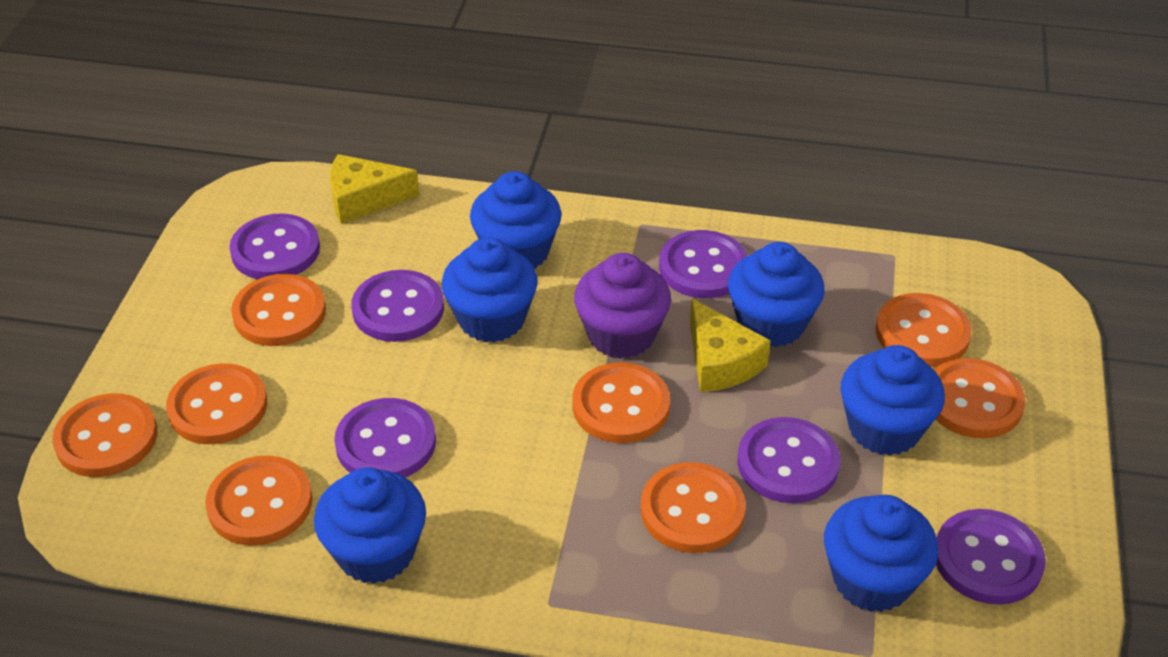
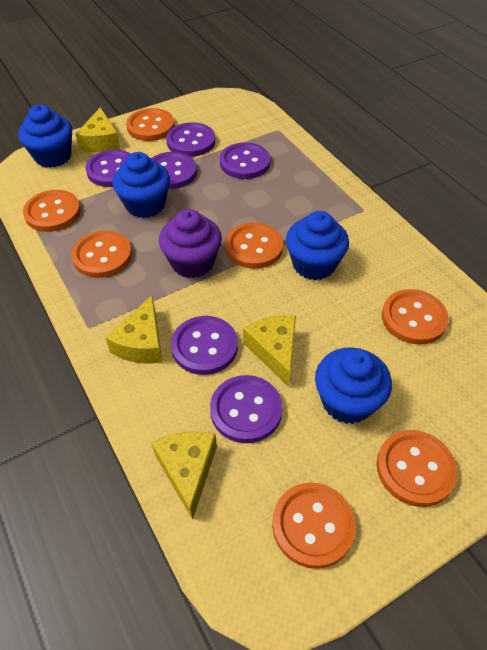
blue cupcake: [314,467,426,584] [442,237,538,342] [470,171,562,269] [728,242,825,347] [824,495,938,612] [840,345,945,456] = 6 -> [18,105,72,168] [112,152,170,218] [286,211,349,280] [315,347,392,424] = 4
orange button: [53,393,157,477] [166,364,267,444] [205,456,313,546] [231,274,326,346] [573,363,670,443] [641,462,746,553] [875,293,972,367] [934,358,1026,438] = 8 -> [23,190,81,232] [71,231,132,278] [126,108,175,141] [225,222,283,269] [272,482,356,569] [377,430,457,507] [382,289,449,344] = 7
yellow cheese: [330,154,419,224] [690,299,771,392] = 2 -> [75,107,120,152] [105,295,163,364] [152,432,217,520] [243,315,296,387] = 4

